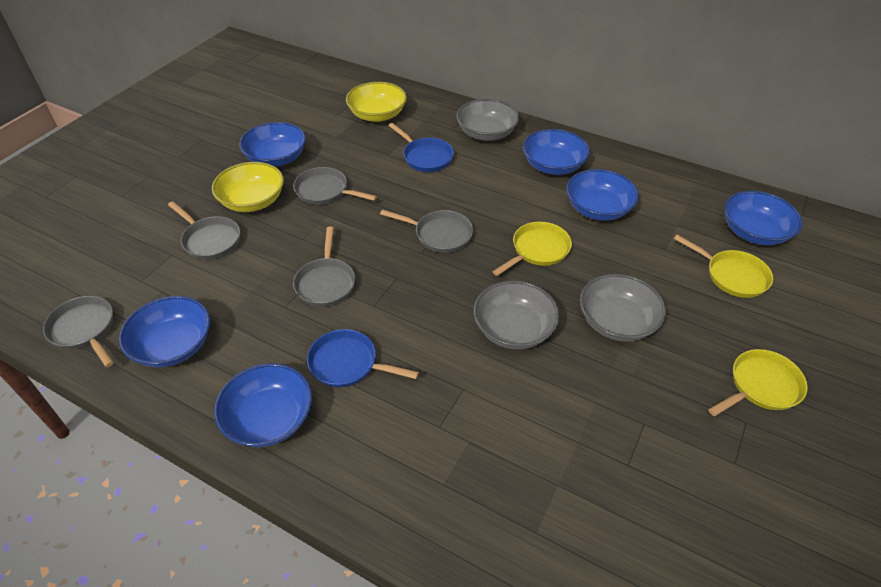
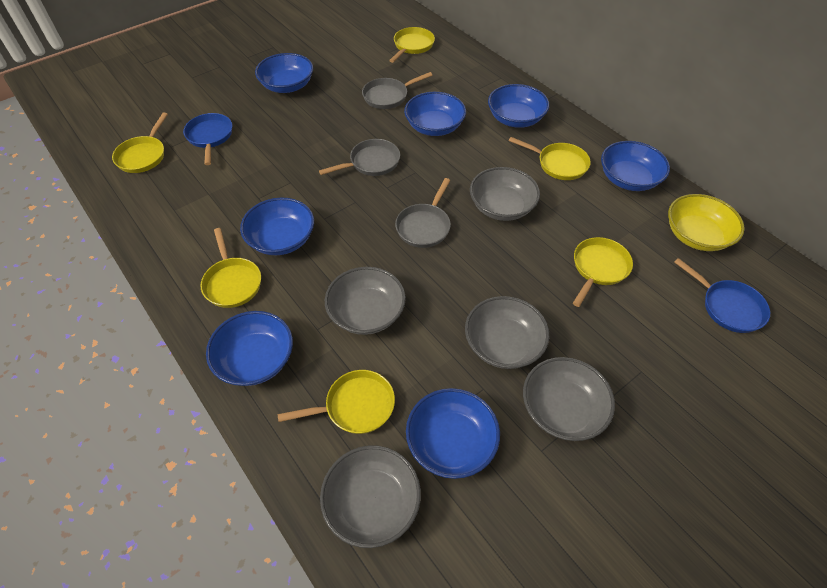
blue bowl: [119,296,210,367] [214,363,312,447] [239,122,306,167] [523,129,590,175] [566,169,639,221] [724,191,803,245] = 6 -> [206,311,293,386] [240,198,314,255] [255,53,313,93] [404,92,466,136] [406,388,500,479] [488,84,549,128] [601,141,670,191] = 7
grey bowl: [456,99,519,141] [473,281,560,349] [580,274,666,342] = 3 -> [320,445,421,548] [325,267,406,335] [465,296,549,369] [470,167,540,221] [523,357,615,441] = 5
grey pan: [43,296,114,367] [168,201,240,260] [293,167,377,205] [293,226,355,307] [380,209,473,253] = 5 -> [319,139,400,176] [362,72,433,109] [395,178,451,248] = 3
yellow bowl: [212,162,284,212] [346,82,407,122] = 2 -> [668,194,745,251] = 1
yellow pan: [492,222,572,276] [674,235,773,298] [708,349,808,416] = 3 -> [112,113,168,173] [200,228,261,308] [277,370,395,434] [389,27,435,63] [509,137,591,180] [573,237,633,307] = 6

